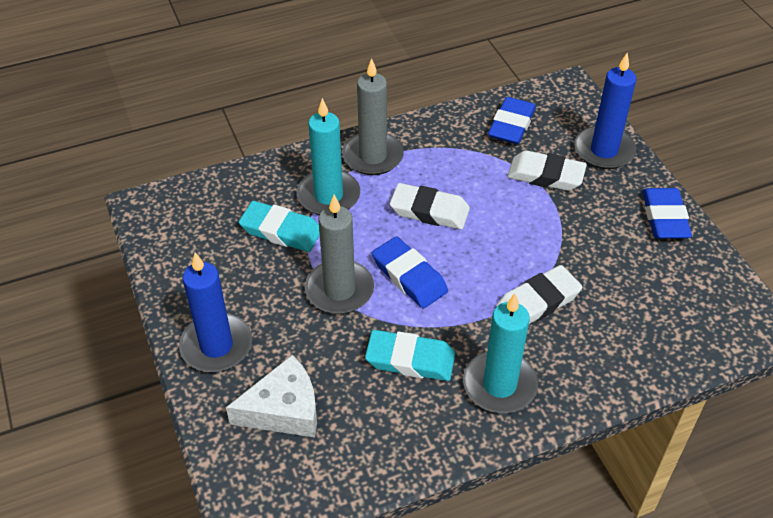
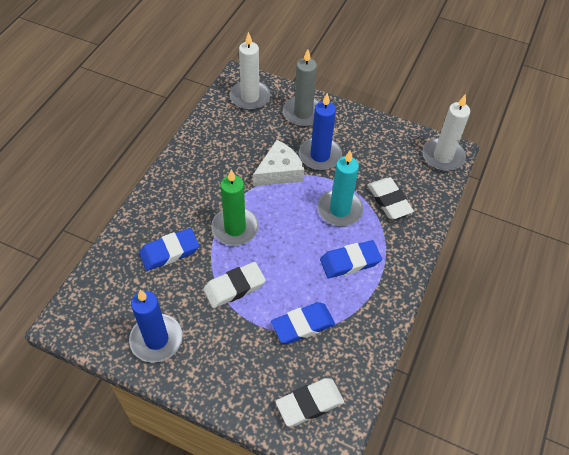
green candle: none = 0 -> [211,169,259,246] = 1
grey candle: [305,195,374,314] [342,58,404,175] = 2 -> [283,49,319,127] = 1
turquoise candle: [297,98,360,215] [463,293,538,413] = 2 -> [317,150,364,226] = 1
turquoise eraser: [239,201,320,252] [365,330,455,381] = 2 -> none = 0
white candle: none = 0 -> [230,32,270,110] [423,94,470,171] = 2

